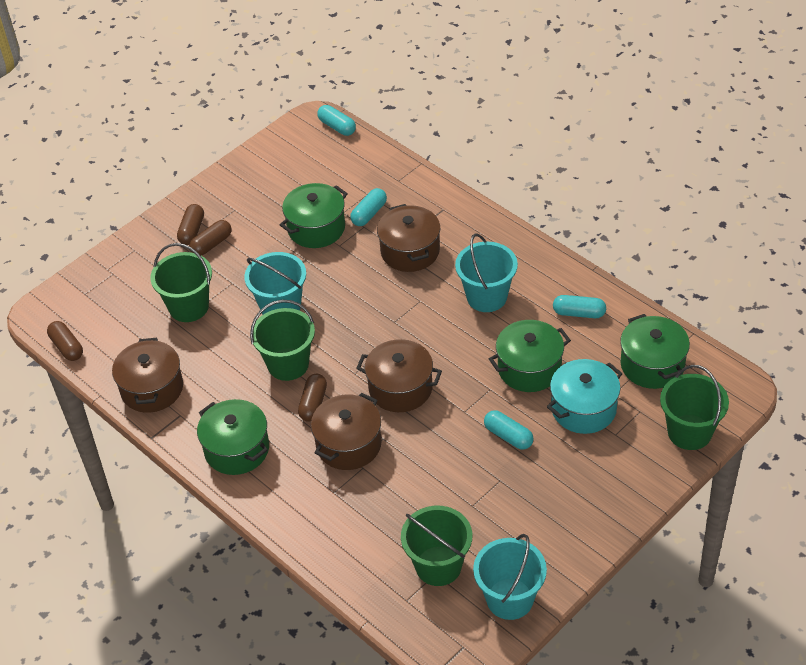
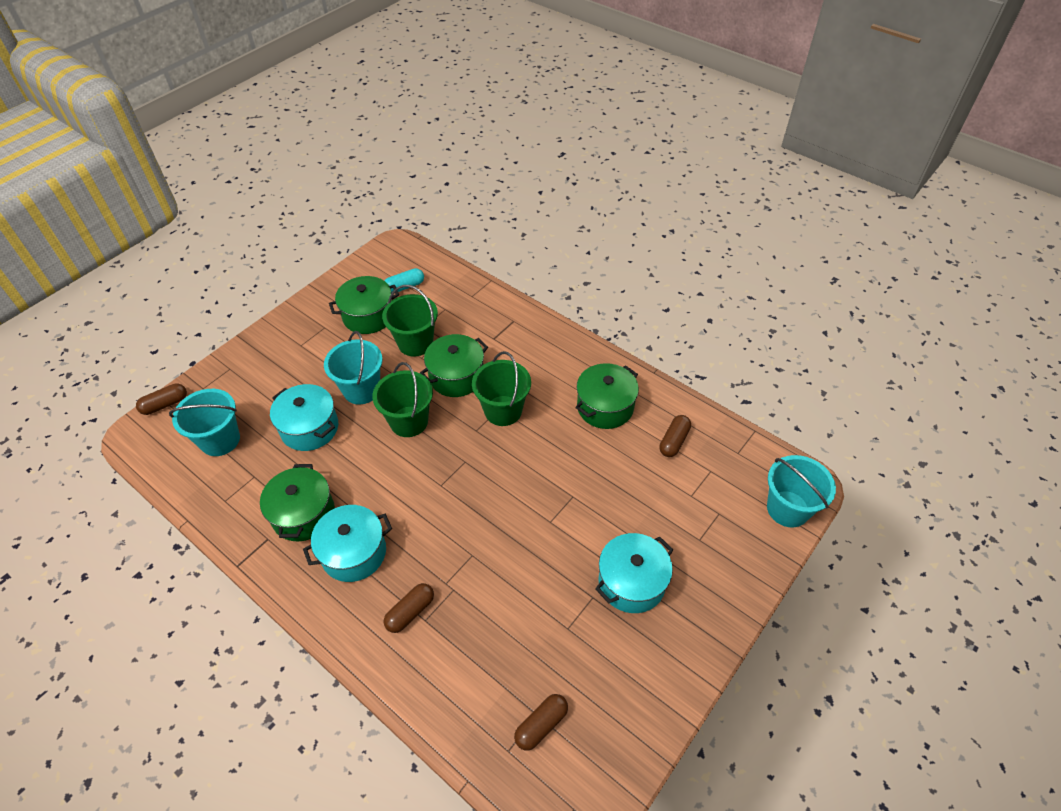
brown pot: [112,338,183,413] [311,393,382,470] [356,339,442,412] [377,204,440,272] = 4 -> none = 0
green bucket: [150,243,212,322] [250,300,315,381] [401,506,472,586] [660,365,729,450] = 4 -> [372,362,433,437] [382,285,438,357] [472,351,531,426] = 3
turquoise capsule: [317,105,356,136] [350,188,387,226] [484,410,534,450] [553,295,606,318] = 4 -> [384,268,424,293] = 1
turquoise pot: [547,359,623,434] = 1 -> [270,384,338,451] [303,505,392,582] [595,533,673,613] = 3

